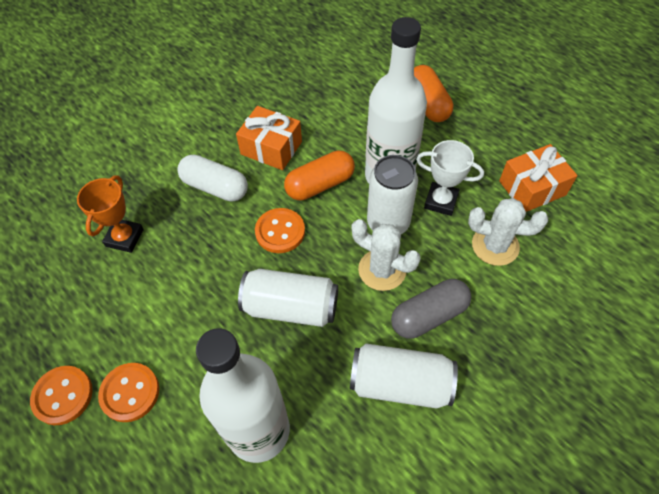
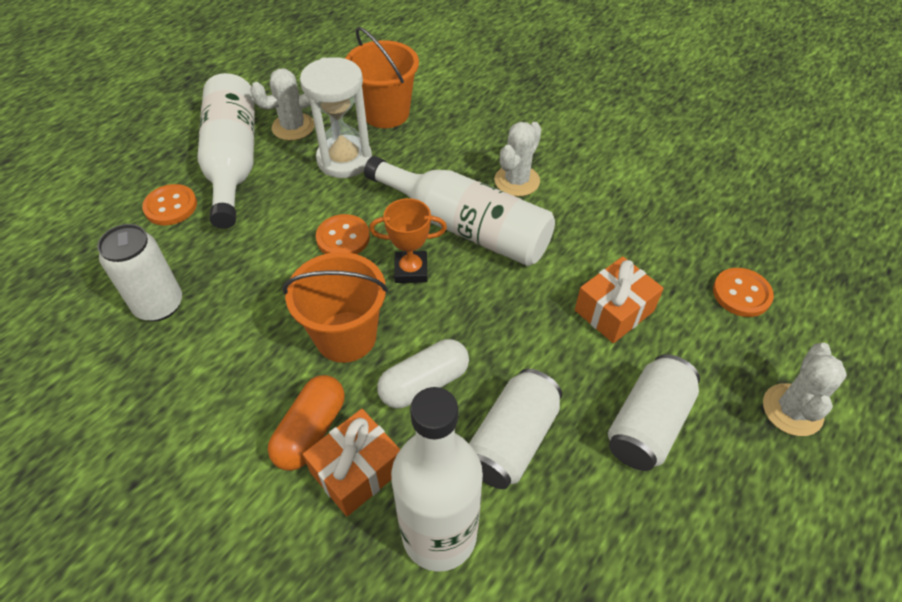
grey capsule: [391,279,472,339] = 1 -> none = 0
orange bucket: none = 0 -> [283,252,388,363] [345,27,419,128] = 2
orange capsule: [284,151,355,200] [414,65,453,122] = 2 -> [268,375,345,471] = 1
white bottle: [196,328,290,463] [365,17,427,183] = 2 -> [197,73,255,229] [364,156,555,266] [391,387,483,572] = 3
white cactus: [352,219,421,291] [468,198,548,266] = 2 -> [250,69,314,141] [494,122,541,197] [763,343,847,436] = 3
white hourglass: none = 0 -> [300,57,372,178] = 1
white trophy: [416,140,484,216] = 1 -> none = 0

